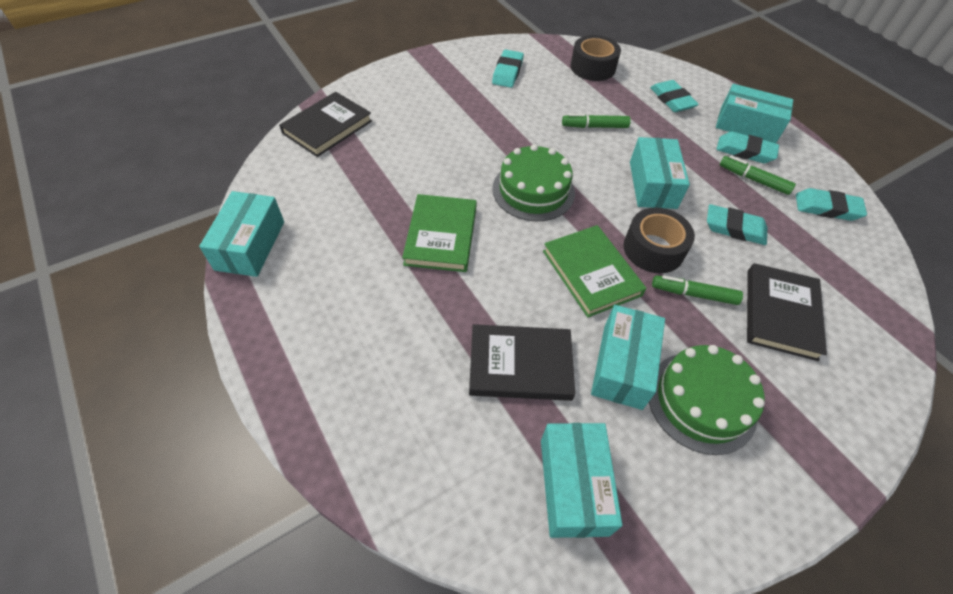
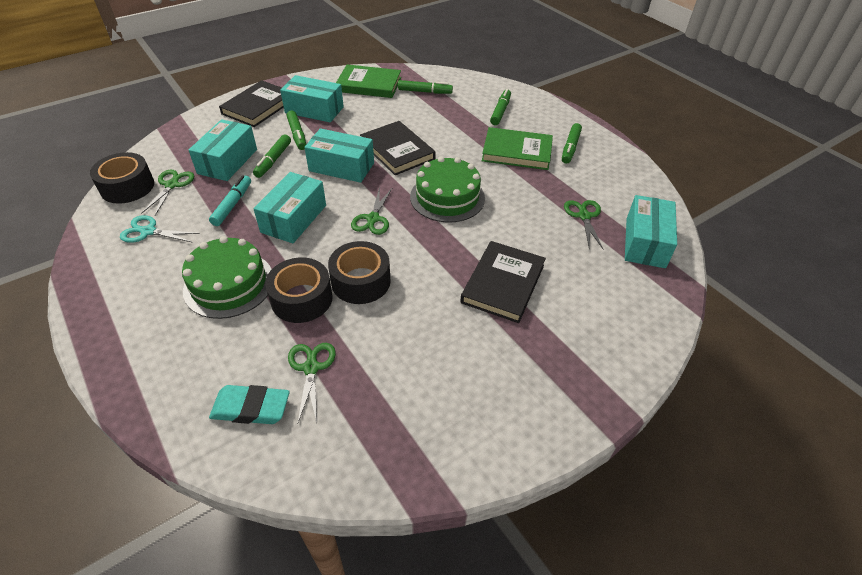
black tape: [570,35,621,81] [623,208,695,273] = 2 -> [90,152,154,204] [265,257,333,323] [328,241,391,304] = 3
green marker: [562,114,631,128] [652,275,743,305] [720,155,796,195] = 3 -> [253,134,291,178] [287,110,306,150] [398,80,453,94] [490,89,511,125] [562,123,582,164] = 5
green scissors: none = 0 -> [141,170,195,215] [288,343,336,425] [351,187,392,235] [564,200,604,250] = 4
turquoise eraser: [492,50,524,88] [650,80,699,112] [707,204,767,245] [717,131,779,163] [796,188,867,221] = 5 -> [209,385,290,424] = 1
turquoise marker: none = 0 -> [209,175,251,226] = 1
turquoise scissors: none = 0 -> [120,215,200,243] = 1

